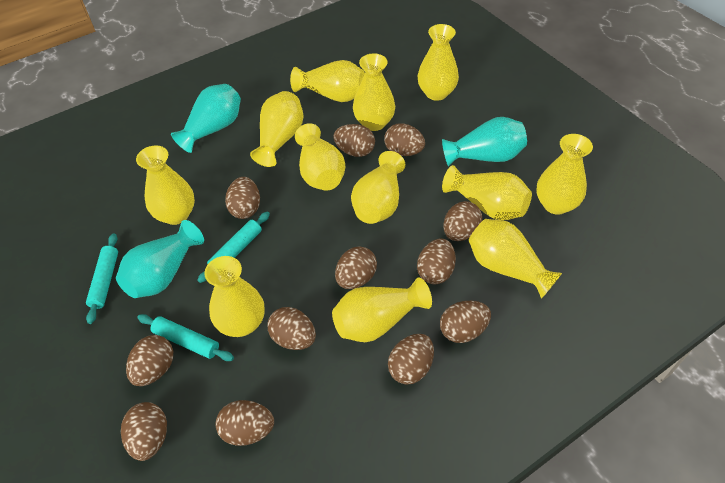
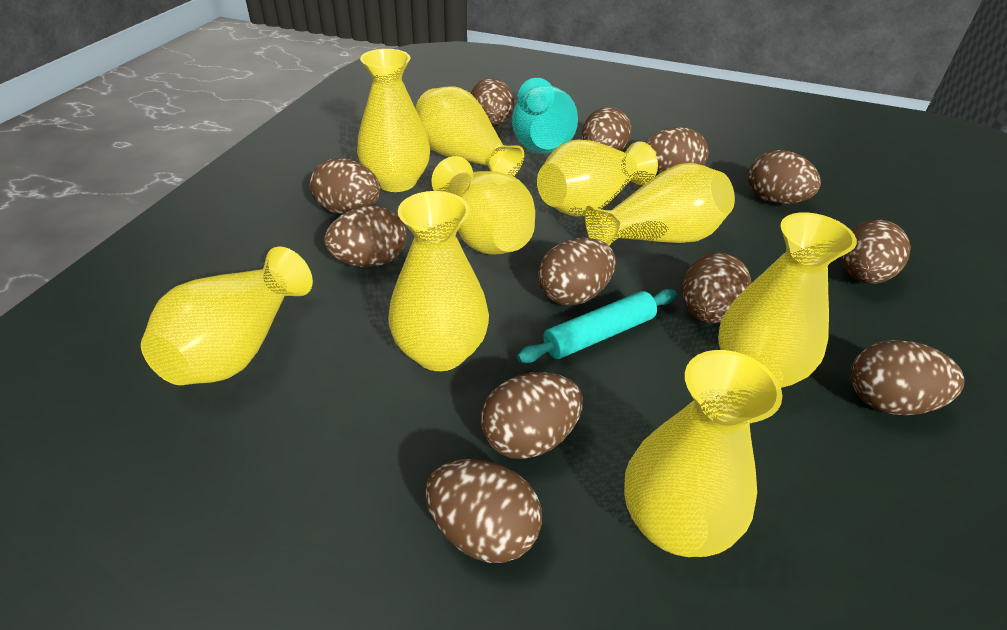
turquoise rolling pin: [86,233,118,324] [137,314,234,361] [197,212,270,283] = 3 -> [517,289,677,363] = 1
turquoise vase: [116,220,204,298] [171,84,241,153] [442,117,527,166] = 3 -> [512,78,578,154] = 1
yellow vase: [136,146,195,225] [204,256,265,337] [250,91,303,167] [290,60,365,102] [295,123,346,191] [332,278,432,342] [351,151,405,224] [353,53,395,131] [418,24,459,101] [442,165,532,221] [469,219,562,299] [536,134,593,215] = 12 -> [141,247,313,385] [357,49,430,192] [388,191,489,371] [415,87,524,177] [431,156,535,254] [537,140,658,216] [585,163,735,246] [624,350,782,557] [718,212,857,388] = 9

